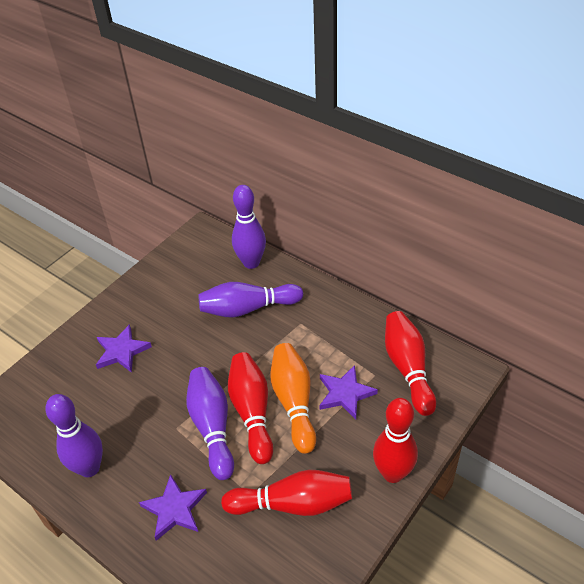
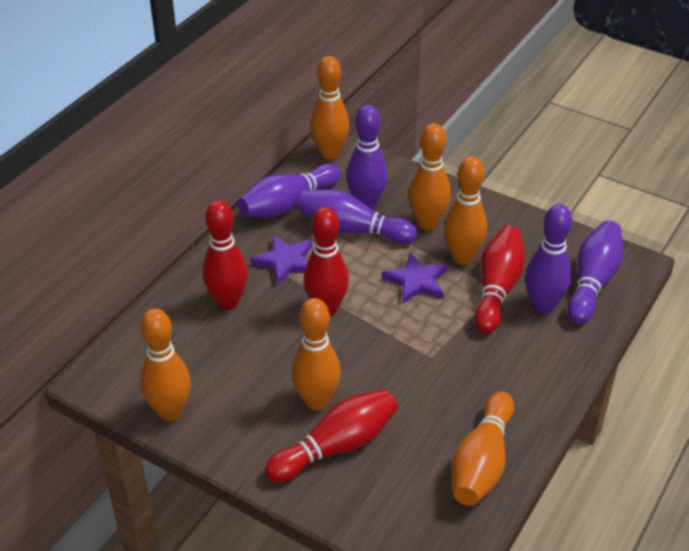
orange bowling pin: [270,343,316,454] = 1 -> [140,308,191,421] [291,298,341,410] [310,56,349,160] [409,123,451,230] [444,156,487,265] [452,391,514,506] = 6
purple bowling pin: [45,394,103,477] [186,367,234,480] [198,282,303,318] [232,185,266,269] = 4 -> [238,164,341,217] [297,190,418,244] [347,105,388,210] [525,204,572,314] [567,220,623,325] = 5
purple star: [96,324,152,373] [139,474,207,541] [319,365,378,419] = 3 -> [251,235,312,285] [382,252,448,304] = 2

